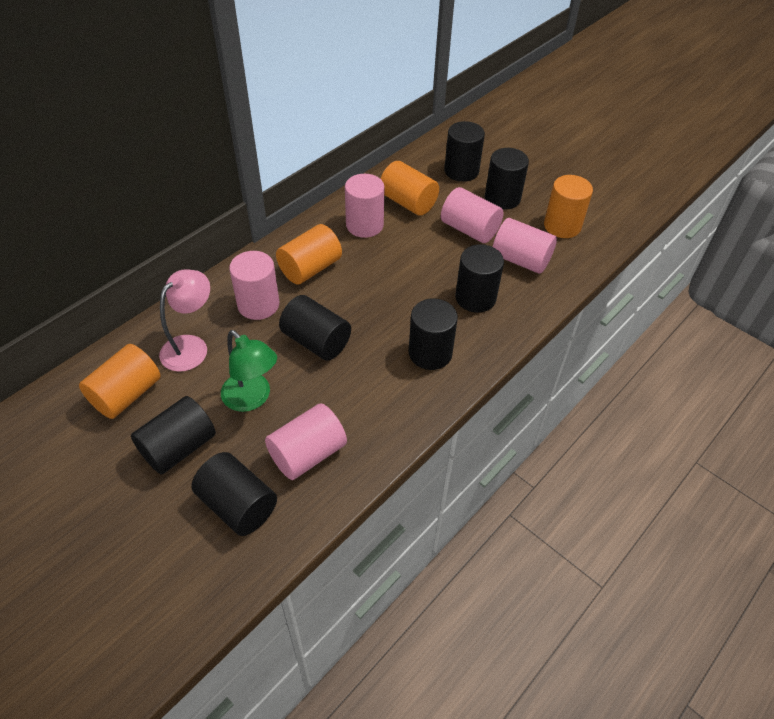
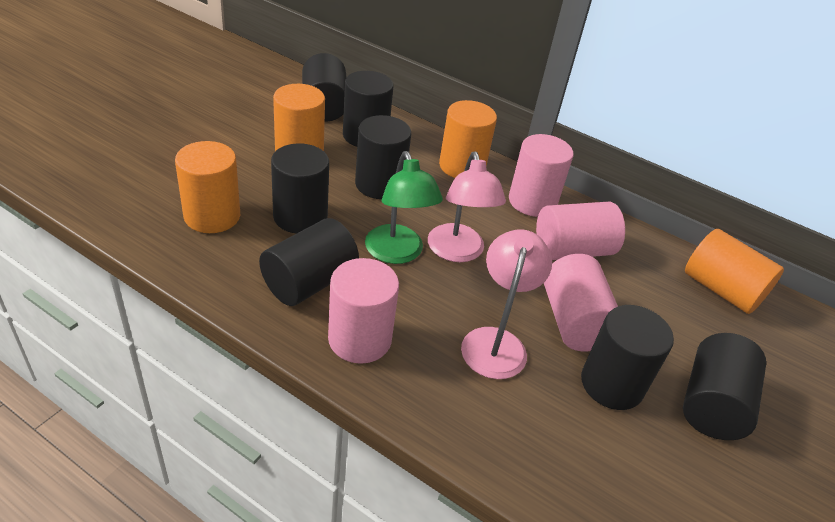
pink cylinder: [229,251,279,320] [265,403,347,480] [345,174,385,238] [441,187,504,243] [493,218,557,274] = 5 -> [328,258,399,364] [509,134,574,217] [536,202,625,260] [544,254,618,351] = 4
pink lamp: [159,269,210,372] = 1 -> [428,152,506,262] [461,229,552,379] = 2

